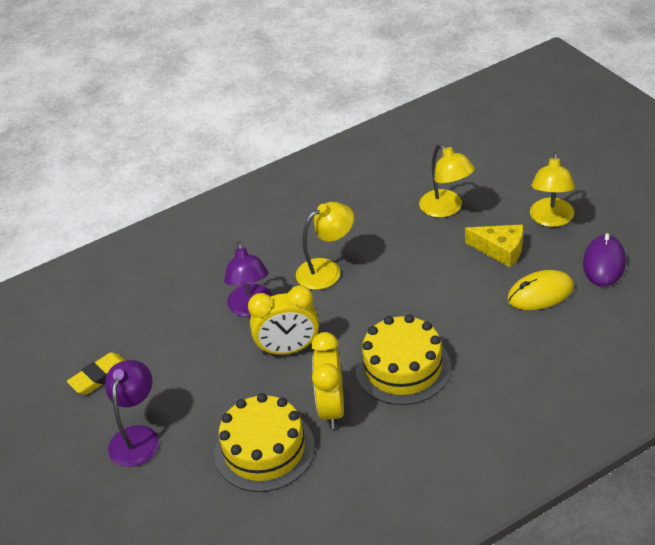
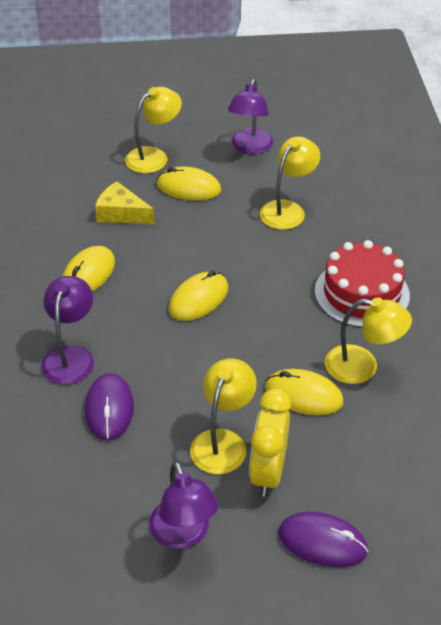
purple lamp: [105,360,159,467] [224,241,272,317] = 2 -> [41,276,94,385] [149,461,218,549] [228,79,273,154] = 3
purple mouse: [583,233,626,286] = 1 -> [85,373,134,441] [278,512,368,567] = 2
red cake: none = 0 -> [315,240,410,328] = 1
yellow cake: [214,393,315,492] [355,314,451,405] = 2 -> none = 0
yellow clock: [248,285,319,355] [311,332,344,429] = 2 -> [249,388,291,497] = 1
yellow eraser: [67,352,126,395] = 1 -> none = 0
yellow lamp: [296,202,354,290] [419,144,475,218] [530,152,575,227] = 3 -> [125,87,182,173] [190,358,257,474] [260,136,320,230] [325,297,412,384] = 4
yellow mouse: [507,270,574,310] = 1 -> [62,246,115,292] [157,167,221,201] [169,271,228,321] [265,369,344,415] = 4

